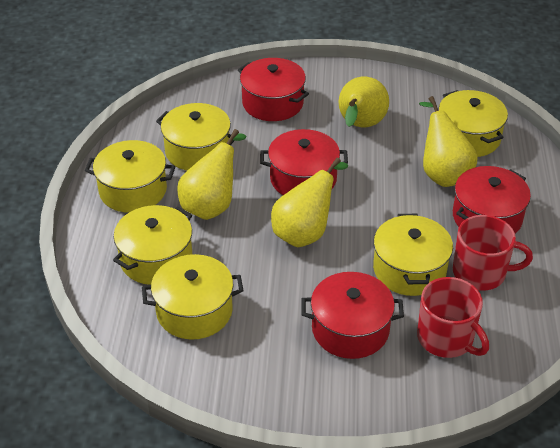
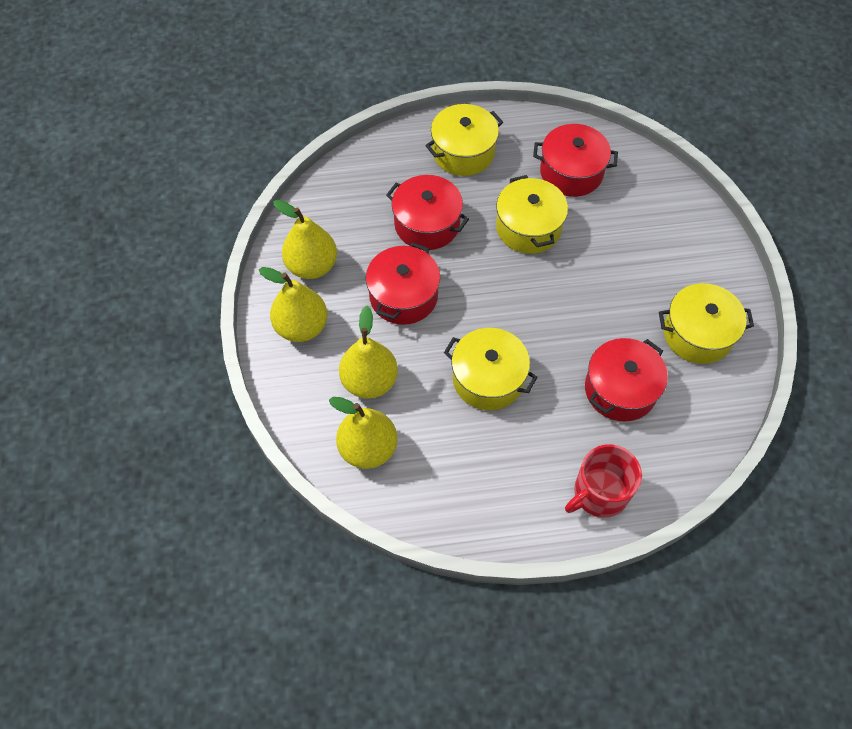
red mug: [417,277,489,358] [453,215,533,291] = 2 -> [565,444,642,518] = 1
yellow pot: [85,140,175,213] [113,205,192,285] [142,254,243,340] [156,103,234,171] [373,214,453,296] [438,90,508,157] = 6 -> [425,104,503,176] [444,328,537,410] [496,175,568,254] [659,283,754,364] = 4

